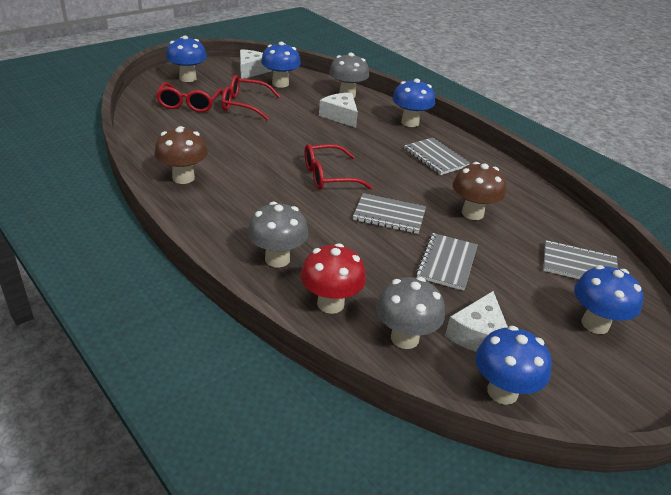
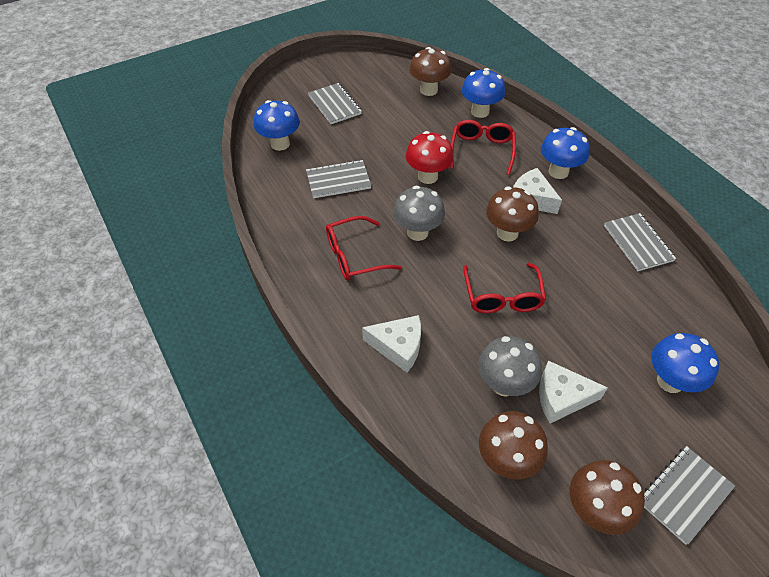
blue mushroom: [166,35,207,82] [261,42,301,88] [393,79,435,127] [475,326,552,405] [574,265,643,334] = 5 -> [254,100,300,151] [462,68,505,118] [541,127,590,179] [651,333,719,393] = 4
brown mushroom: [155,126,208,184] [453,162,506,220] = 2 -> [409,47,451,96] [479,411,548,480] [486,187,539,241] [570,460,645,535] = 4
grey mushroom: [248,202,308,267] [329,53,369,98] [376,277,445,349] = 3 -> [393,186,445,241] [478,336,542,397] = 2

